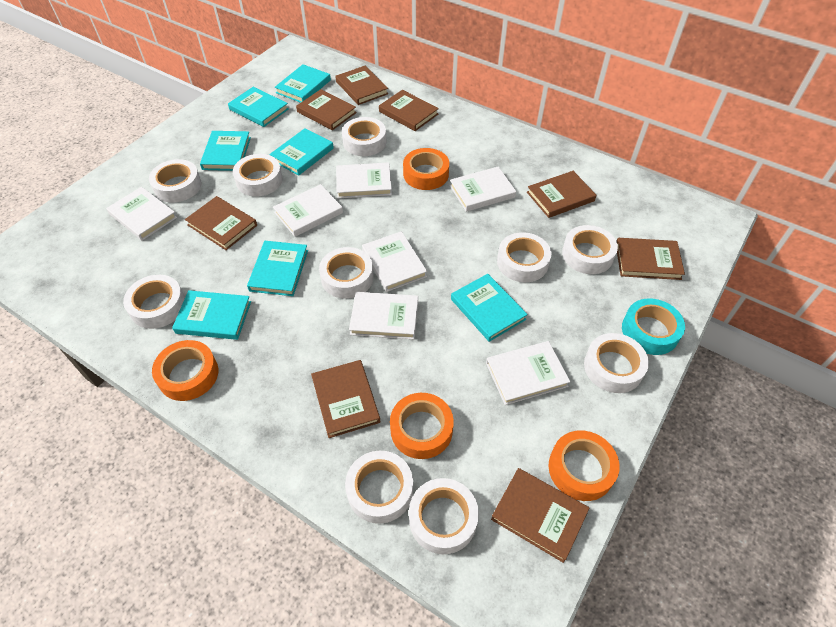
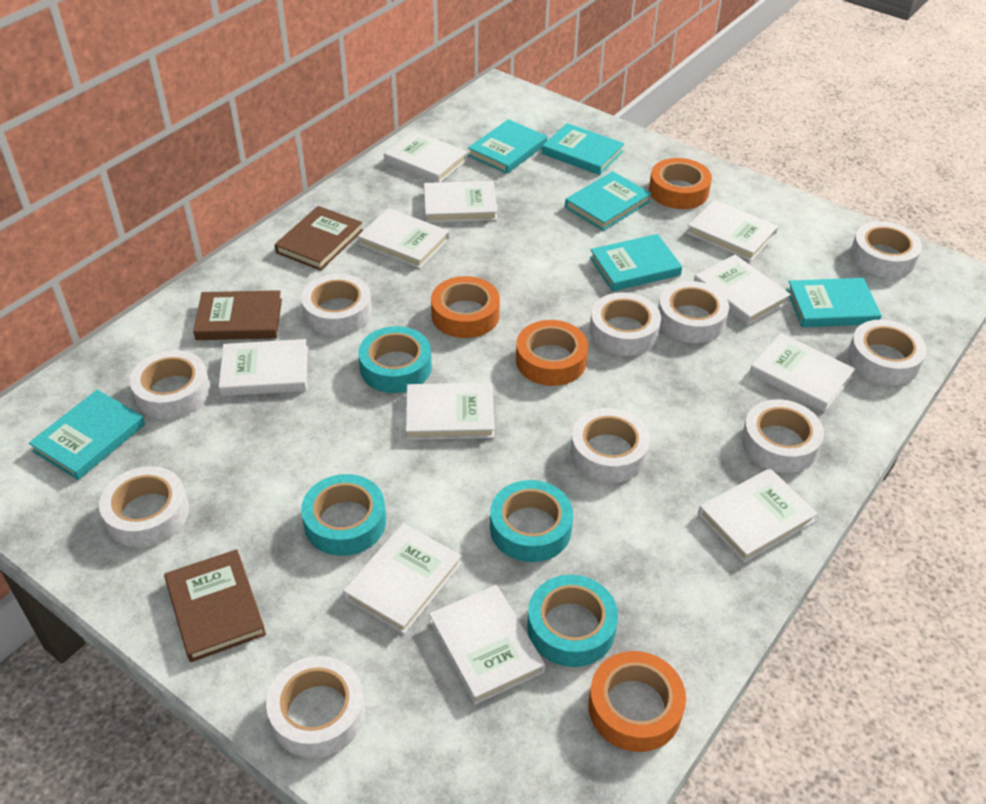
brown book: [185,196,257,250] [296,89,357,130] [311,360,380,438] [335,66,388,105] [379,90,439,131] [491,468,590,563] [527,171,596,218] [617,238,685,280] = 8 -> [164,549,266,662] [193,290,282,340] [275,206,363,271] = 3
turquoise book: [172,290,251,340] [200,131,251,171] [228,87,289,127] [247,241,308,296] [269,128,334,176] [275,64,331,103] [451,274,528,342] = 7 -> [29,390,145,480] [468,119,547,174] [542,123,624,175] [565,171,651,231] [590,234,682,291] [786,278,882,327] = 6
turquoise tape: [622,298,685,355] = 1 -> [301,474,386,556] [358,326,432,393] [490,480,573,562] [527,575,618,667] = 4
white book: [106,187,177,241] [273,184,343,237] [336,162,392,198] [349,292,418,339] [362,231,427,292] [450,167,516,212] [486,341,570,405] = 7 -> [219,339,308,396] [343,523,462,634] [358,208,449,269] [384,131,468,183] [406,383,495,440] [424,181,497,223] [429,585,545,705] [687,200,778,261] [694,255,791,325] [698,468,818,563] [749,333,855,412] = 11

